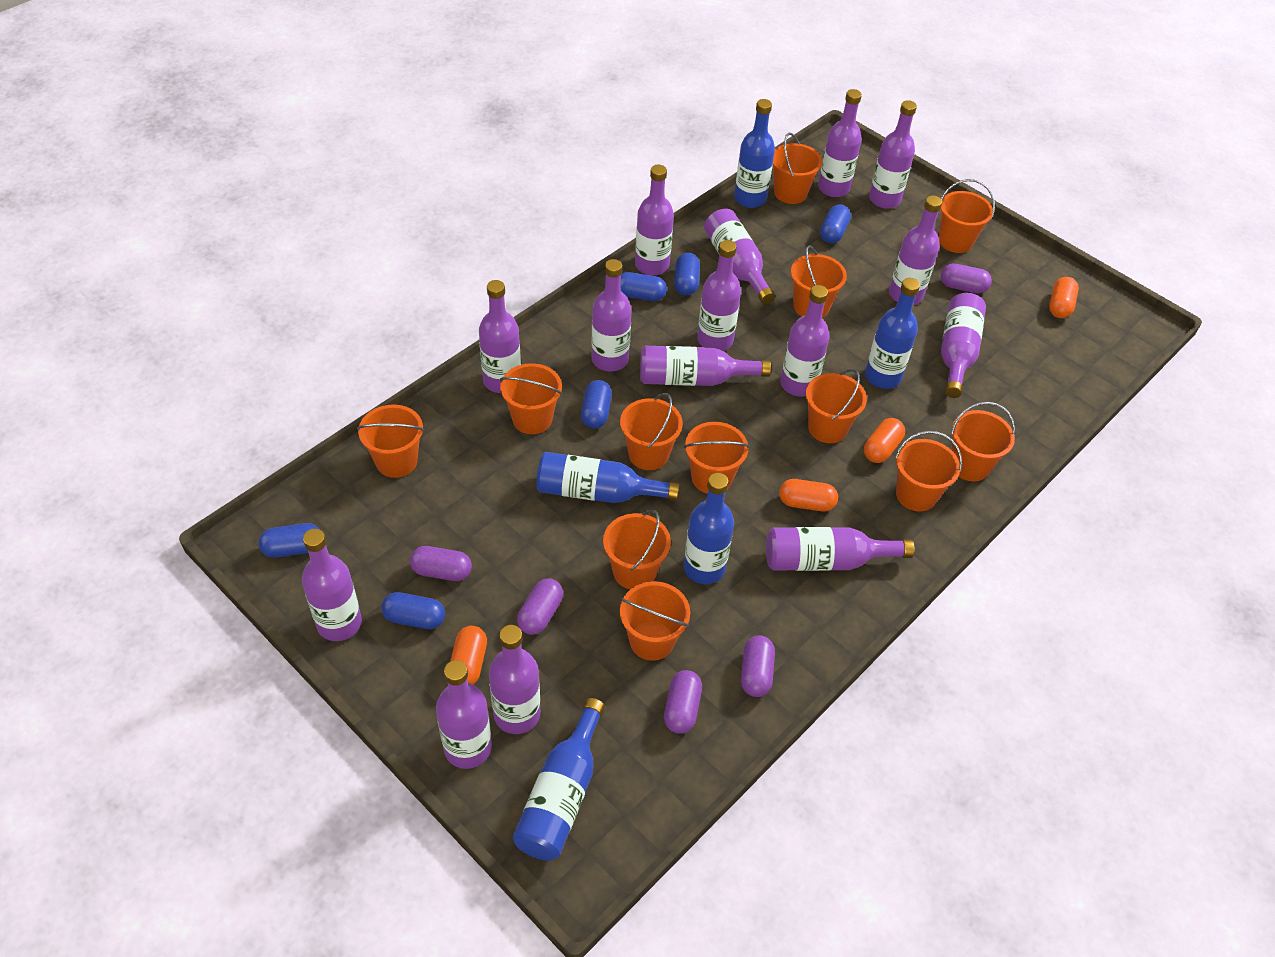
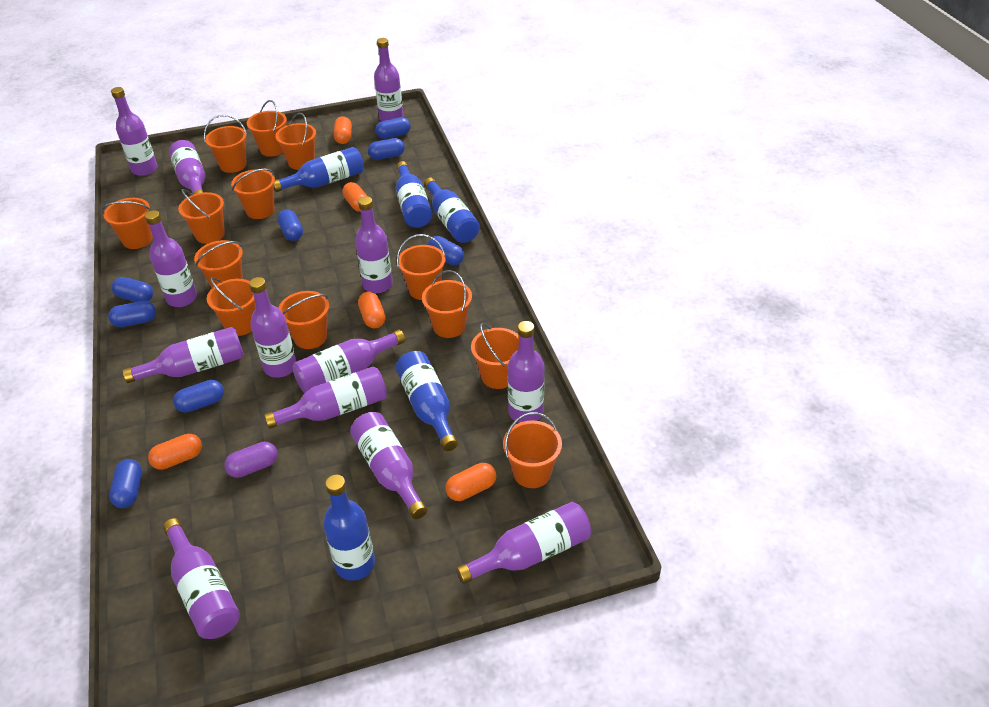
blue capsule: [259,523,319,558] [381,592,445,629] [581,380,612,429] [621,272,667,301] [674,253,700,295] [820,204,851,243] = 6 -> [108,301,156,327] [109,459,142,508] [112,277,153,302] [173,380,224,412] [277,209,303,241] [368,138,405,160] [375,117,411,139] [428,236,464,265] = 8
orange bucket: [357,405,424,478] [500,363,562,434] [603,509,671,589] [620,393,683,470] [620,581,690,661] [684,422,750,494] [773,133,822,204] [791,245,847,318] [806,369,867,443] [895,431,962,512] [939,179,995,253] [951,402,1015,481] = 12 -> [102,198,153,249] [178,189,225,244] [194,240,243,288] [204,115,247,173] [207,277,256,336] [231,169,275,219] [247,100,287,157] [275,113,316,170] [279,291,329,349] [397,234,446,300] [422,270,472,338] [471,323,519,389] [503,412,562,488] = 13
orange capsule: [450,626,487,685] [779,479,838,511] [864,418,905,463] [1049,277,1079,318] = 4 -> [148,434,202,470] [334,116,352,144] [342,182,367,212] [358,292,386,328] [445,463,496,501] = 5
purple bottle: [302,529,362,641] [436,660,492,769] [479,280,521,393] [489,625,540,734] [592,259,632,372] [635,165,674,276] [640,346,771,386] [697,240,741,351] [704,209,775,305] [766,527,915,571] [780,285,829,397] [818,89,862,197] [869,100,917,209] [889,195,942,305] [941,293,986,398] = 15 -> [111,87,158,176] [123,327,244,383] [145,210,197,307] [163,518,240,639] [169,140,205,194] [249,277,297,378] [264,366,387,429] [292,329,405,393] [350,412,427,519] [355,196,393,293] [374,38,404,121] [456,502,591,584] [507,321,544,423] = 13
purple capsule: [410,546,472,581] [517,578,563,635] [664,670,702,734] [741,635,775,697] [941,264,992,293] = 5 -> [224,442,278,478] = 1

